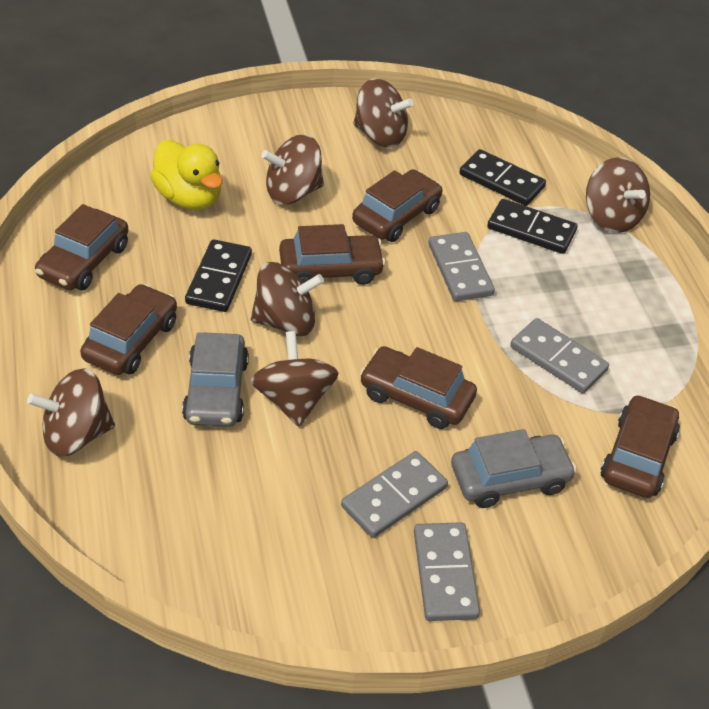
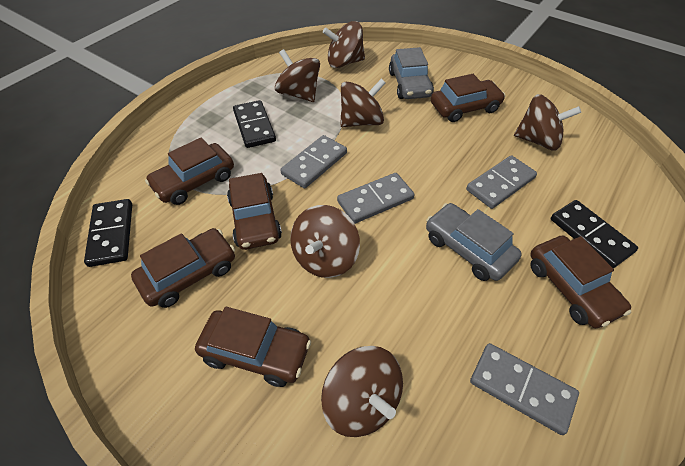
yellow duck: [150,140,223,210] = 1 -> none = 0

